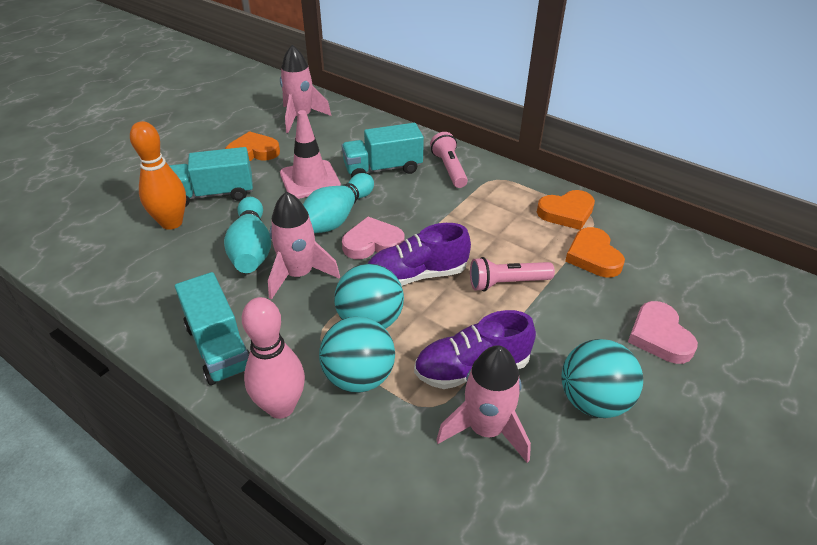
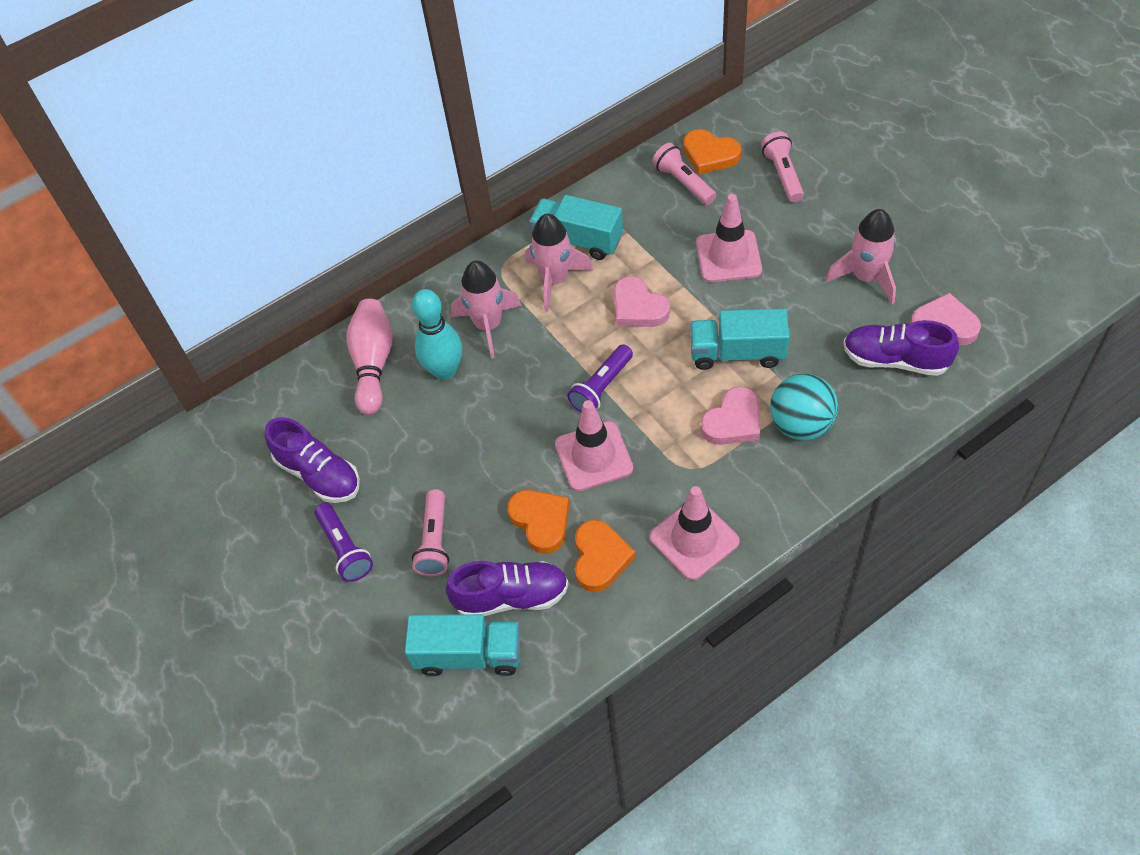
orange bowling pin: [130,121,186,230] = 1 -> none = 0
pink flashlight: [430,132,468,188] [470,257,555,291] = 2 -> [412,489,449,576] [652,143,716,205] [761,131,804,202] = 3
pink heart: [342,217,405,259] [628,301,698,364] = 2 -> [614,276,670,327] [701,387,760,445] [910,293,981,345] = 3
pink traffic cone: [280,110,341,199] = 1 -> [555,400,633,491] [650,486,740,580] [696,194,762,282] = 3
purple flashlight: none = 0 -> [314,503,373,582] [567,344,633,412] = 2
purple shoe: [368,223,471,286] [414,310,536,389] = 2 -> [265,418,360,503] [446,561,569,616] [843,320,959,376] = 3
turquoise ball: [319,317,395,393] [334,264,404,329] [561,339,643,418] = 3 -> [770,374,838,441] = 1
turquoise bowling pin: [224,197,271,273] [303,173,374,233] = 2 -> [412,289,462,380] = 1

